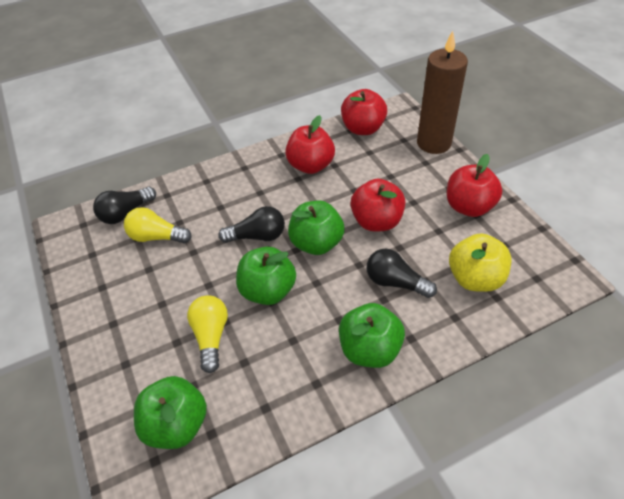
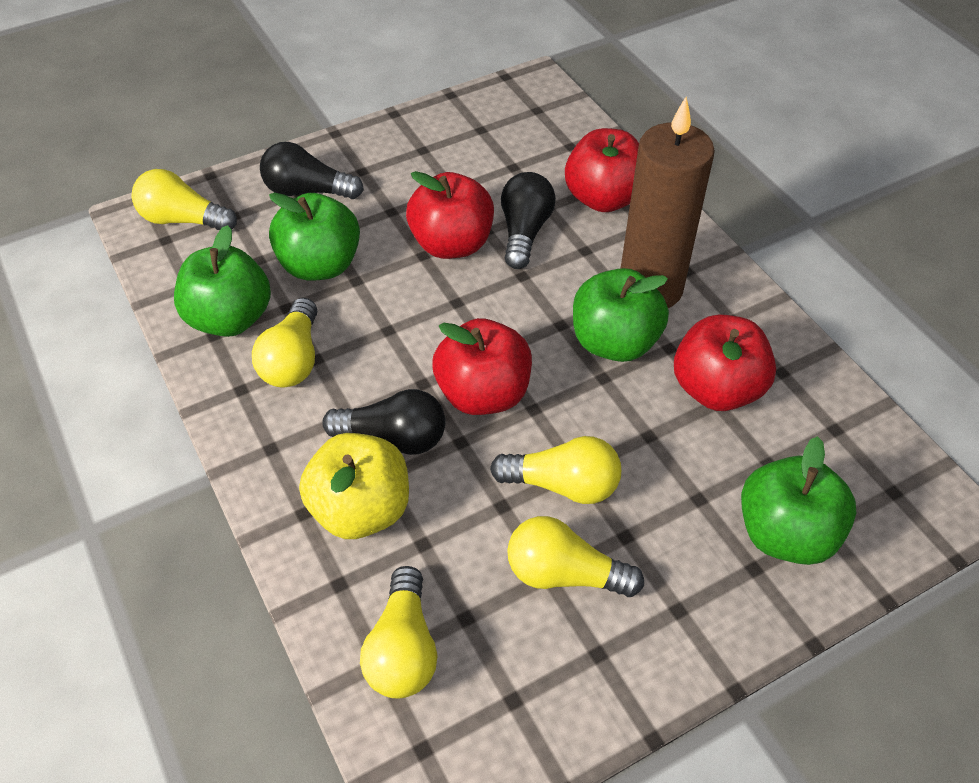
yellow light bulb: [124,207,192,243] [187,295,228,373] = 2 -> [132,169,237,230] [252,298,317,387] [360,566,438,698] [490,436,621,504] [507,516,644,597] = 5

